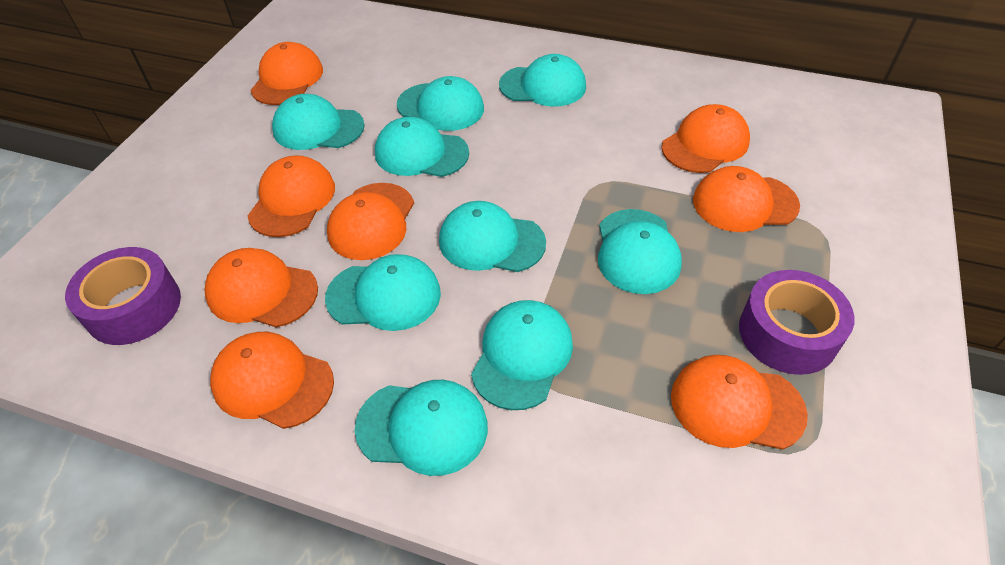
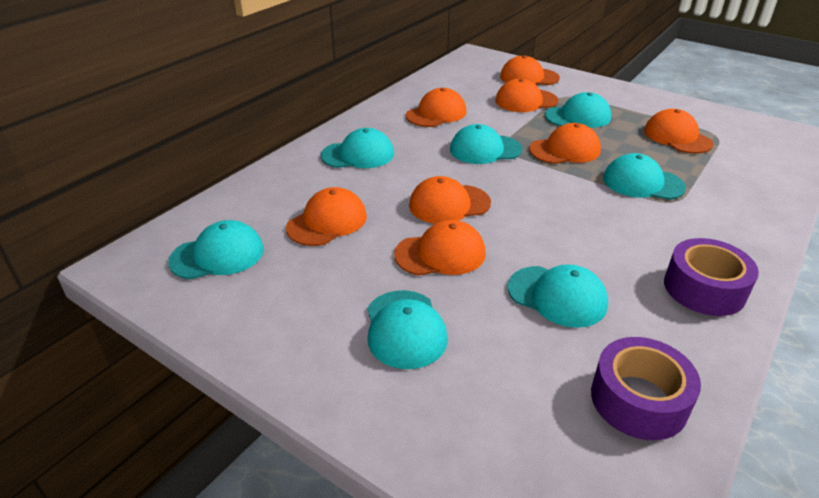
turquoise cap: [272,94,365,150] [325,254,441,331] [355,380,488,476] [375,117,469,177] [397,76,484,131] [439,201,546,272] [471,300,573,410] [499,54,586,107] [598,209,682,294] = 9 -> [168,220,264,280] [321,128,394,168] [367,290,448,369] [450,124,522,164] [508,264,608,328] [545,92,611,128] [603,153,686,200] = 7

